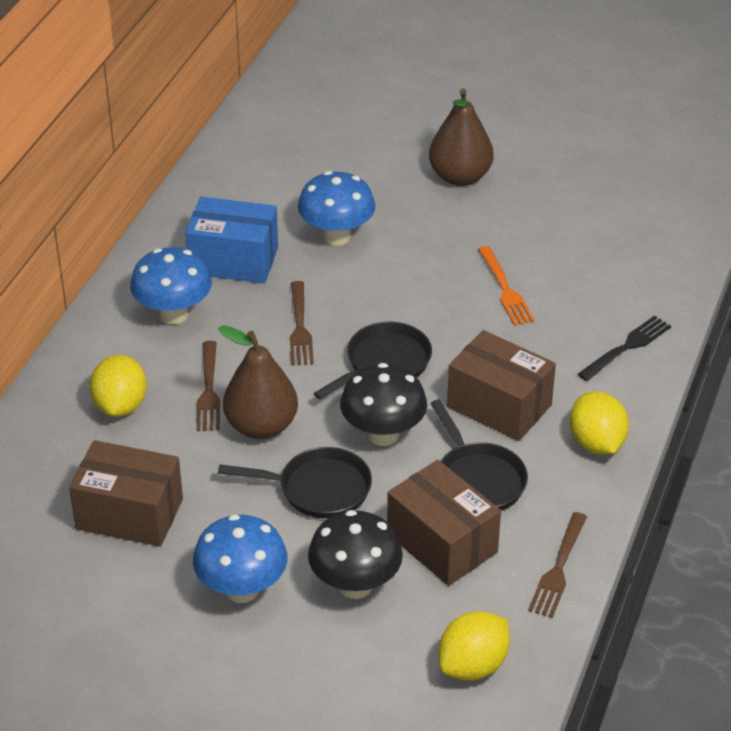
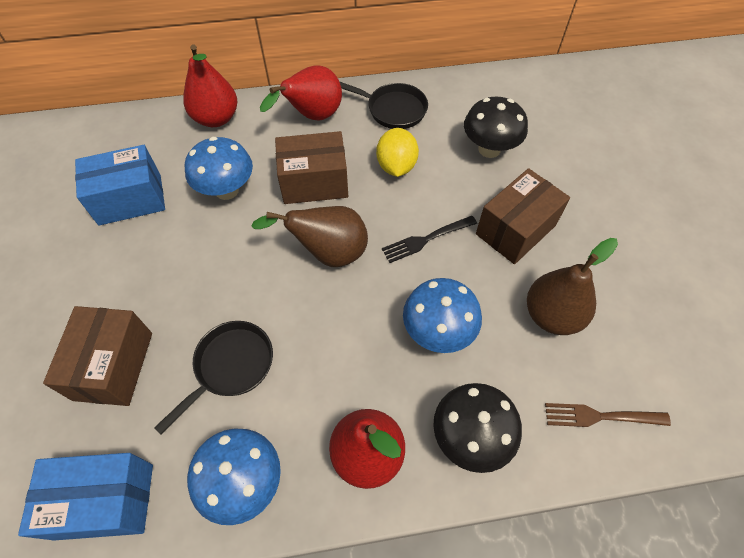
black pan: [218,447,372,519] [313,322,432,400] [430,400,528,511] = 3 -> [154,321,273,434] [339,81,428,129] = 2
blue box: [185,196,278,283] = 1 -> [18,453,153,540] [75,145,165,226] = 2
brown fork: [197,341,220,431] [290,281,314,366] [528,512,587,618] = 3 -> [545,403,671,427] = 1
orange fork: [478,246,535,326] = 1 -> none = 0
red pear: none = 0 -> [183,44,237,127] [260,65,342,121] [329,409,405,489] = 3
yellow lemon: [89,355,147,417] [438,611,510,681] [570,391,629,455] = 3 -> [376,128,419,177] = 1

